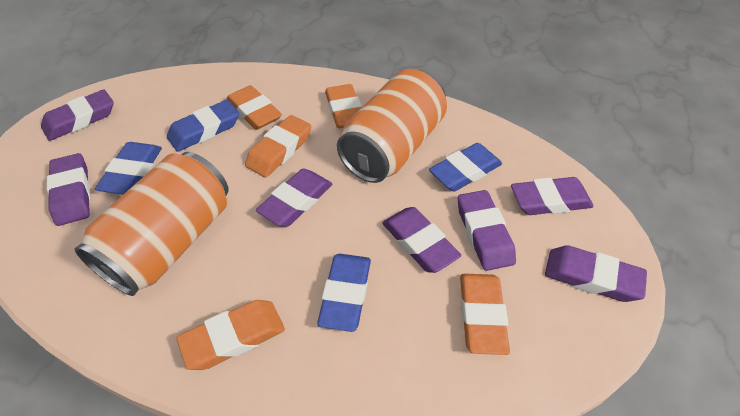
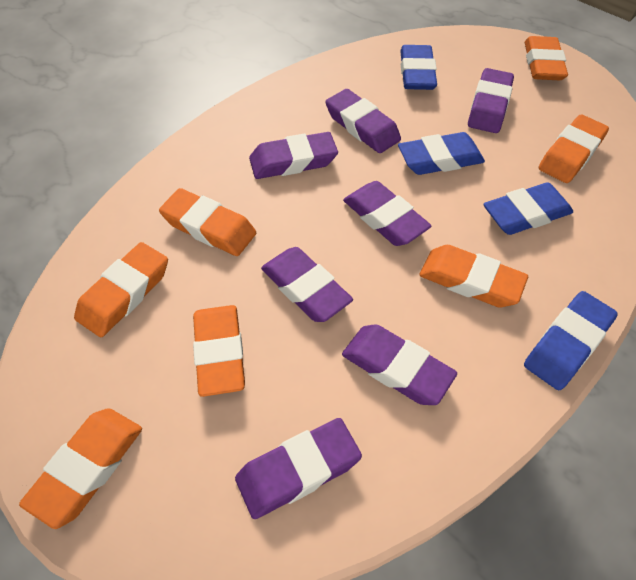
orange can: [74,152,229,296] [337,69,447,183] = 2 -> none = 0
orange eraser: [176,300,285,370] [226,85,282,130] [245,115,311,177] [325,84,362,129] [460,274,510,355] = 5 -> [19,408,142,529] [74,242,168,337] [159,188,256,256] [193,305,245,397] [419,245,528,307] [525,36,568,80] [539,115,609,183] = 7

